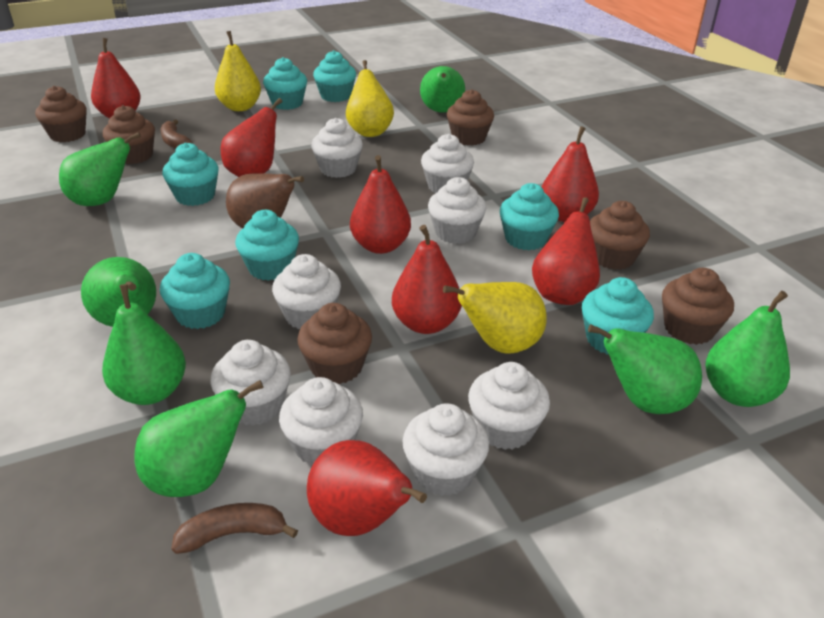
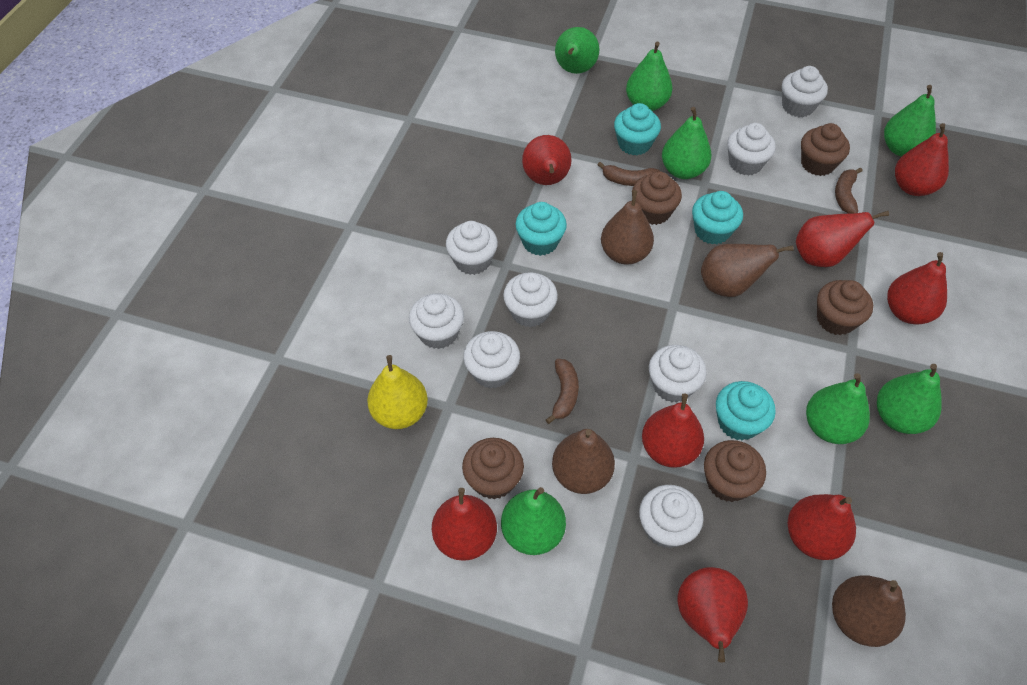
brown banana: [160,119,193,148] [171,503,298,554] = 2 -> [546,359,579,424] [597,162,660,186] [835,167,863,214] = 3
brown cupcake: [35,86,87,142] [103,105,155,164] [297,303,372,384] [447,89,494,146] [590,201,650,270] [662,268,734,345] = 6 -> [462,438,524,500] [632,171,682,225] [704,440,766,502] [801,123,850,176] [817,280,873,335] = 5
brown pear: [226,173,304,228] = 1 -> [552,429,615,494] [601,190,654,265] [701,244,794,297] [832,575,906,647] = 4
red pear: [91,38,141,118] [221,98,283,177] [307,440,427,536] [350,155,411,254] [392,225,462,334] [532,197,600,305] [542,126,599,222] = 7 -> [432,488,497,561] [522,135,572,185] [642,393,704,468] [677,567,748,663] [788,494,856,560] [796,211,889,267] [887,252,947,324] [895,123,949,196] = 8
turquoise cupcake: [160,253,230,329] [162,143,219,206] [235,210,299,281] [263,57,307,110] [313,50,356,102] [500,183,559,250] [582,277,654,354] = 7 -> [516,202,567,256] [614,103,661,155] [692,191,743,244] [716,381,776,441] = 4
yellow pear: [215,31,261,111] [346,60,394,137] [443,282,547,353] = 3 -> [367,355,428,429] = 1

